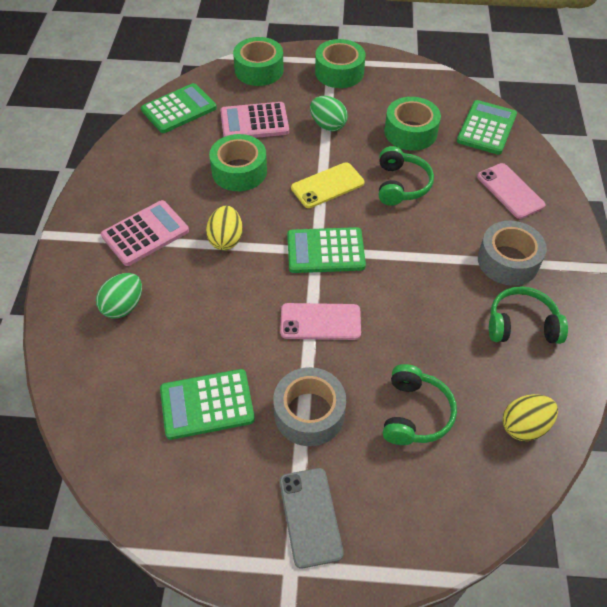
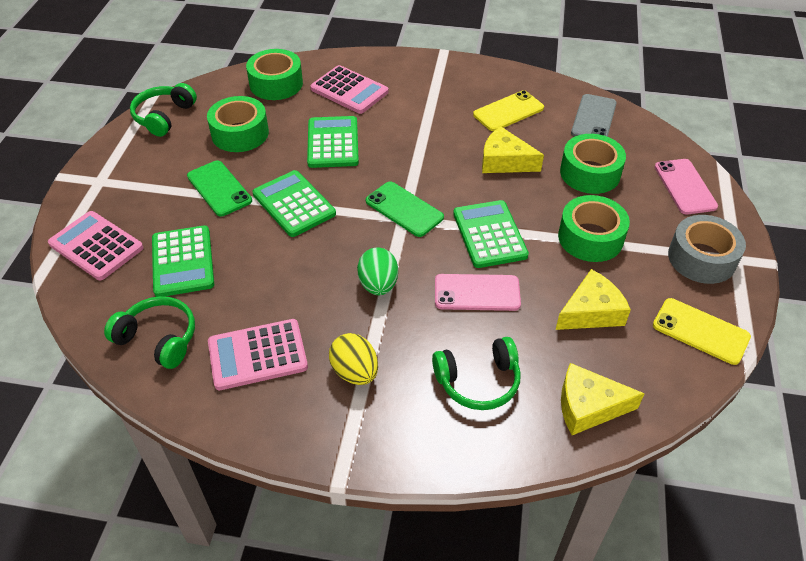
green egg: [96,273,142,318] [310,96,348,131] = 2 -> [357,248,398,295] = 1
green phone: none = 0 -> [187,161,252,217] [366,181,444,237] = 2
grey tape: [273,367,346,446] [478,221,547,286] = 2 -> [668,215,746,284] = 1
pink calculator: [101,200,189,266] [220,102,289,138] = 2 -> [48,211,143,280] [208,319,308,390] [310,65,389,114] = 3
yellow cheese: none = 0 -> [482,126,544,173] [555,269,631,330] [561,363,645,435] = 3
yellow egg: [206,206,243,250] [502,394,558,441] = 2 -> [329,333,378,385] = 1
yellow phone: [291,162,365,208] = 1 -> [473,90,544,131] [653,298,751,365] = 2

